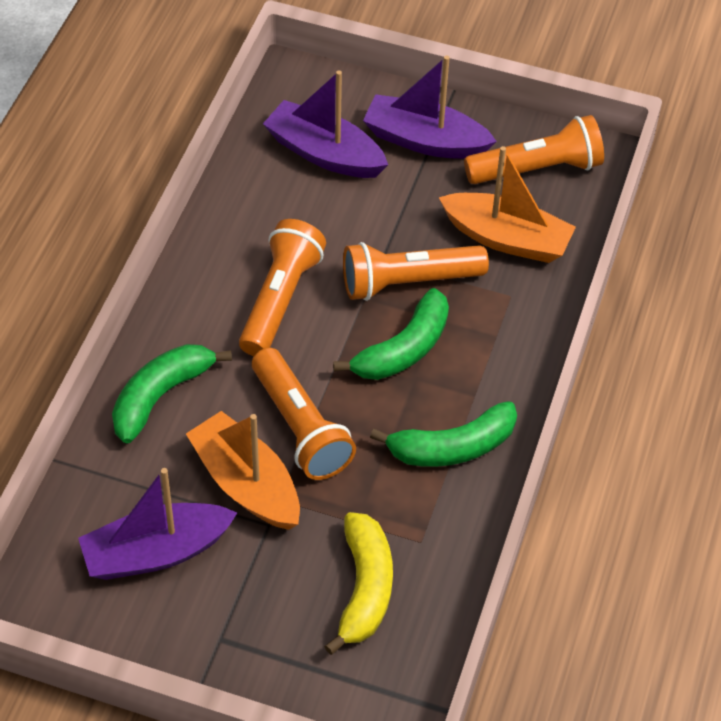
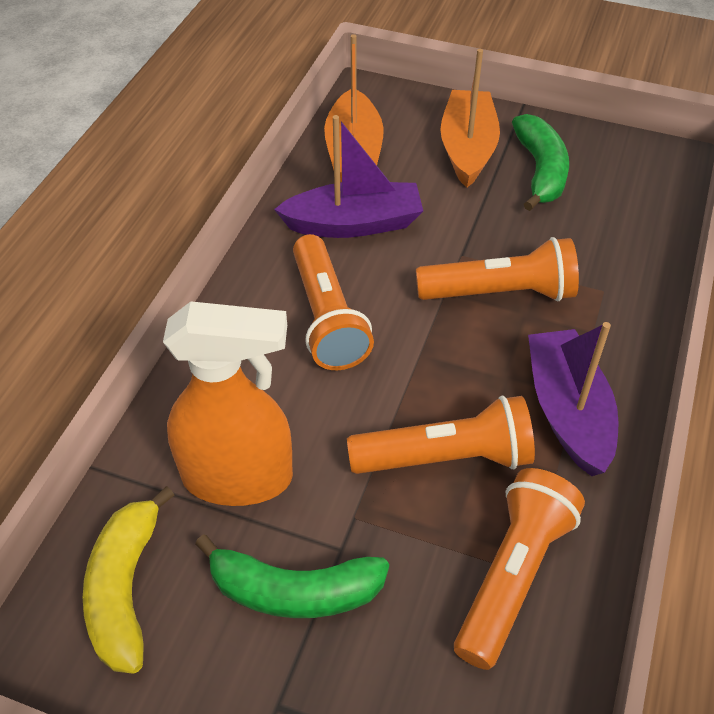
green banana: [112,344,232,443] [333,288,449,380] [370,401,517,467] = 3 -> [195,534,389,618] [512,114,569,211] = 2
orange spray bottle: none = 0 -> [163,301,293,506] = 1
purple boat: [78,468,237,580] [263,71,388,178] [363,56,497,159] = 3 -> [274,115,423,238] [528,322,619,476] = 2

